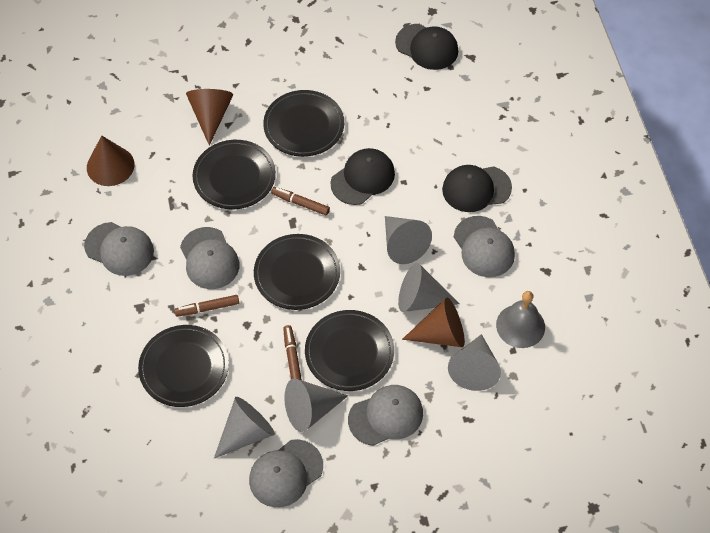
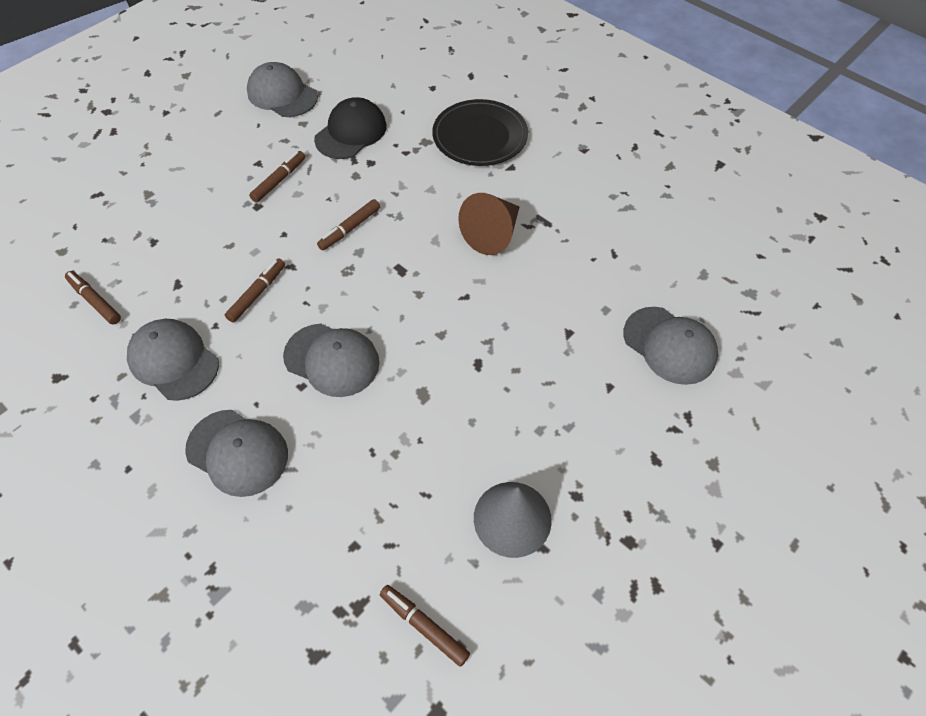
black cap: [331,148,395,205] [395,24,458,70] [442,165,512,212] = 3 -> [314,97,386,159] = 1
black plate: [138,325,229,407] [193,140,276,209] [254,234,340,310] [263,90,344,157] [305,310,394,391] = 5 -> [432,99,528,166] = 1
brown cone: [87,135,135,186] [186,89,233,146] [402,298,465,347] = 3 -> [458,193,520,255] = 1
brown marker: [174,295,239,317] [271,187,330,215] [283,325,302,380] = 3 -> [65,271,121,325] [225,258,285,323] [249,151,305,203] [317,199,380,250] [380,585,470,667] = 5
grey bell: [496,291,545,348] = 1 -> none = 0
grey cone: [214,397,275,458] [284,378,348,432] [385,216,432,264] [398,263,460,312] [448,334,501,391] = 5 -> [474,482,552,558] = 1

